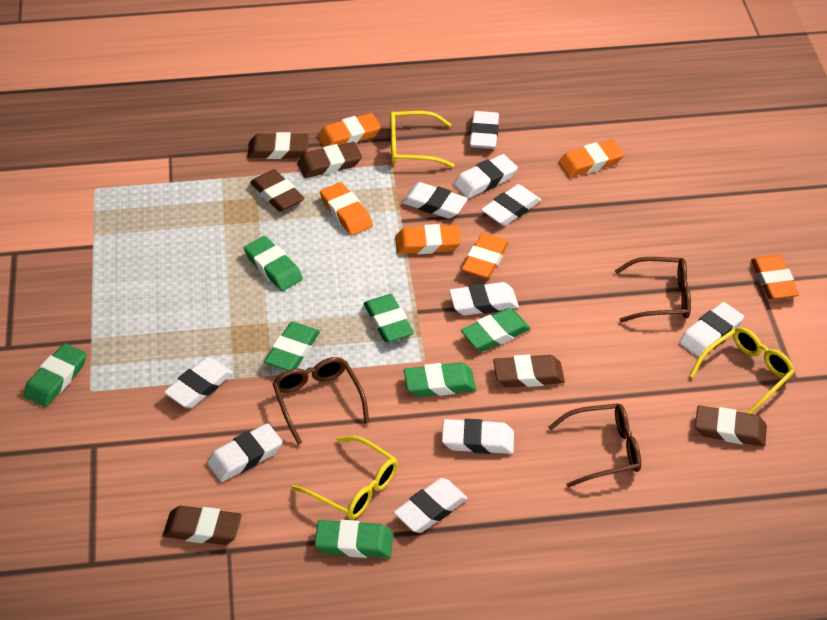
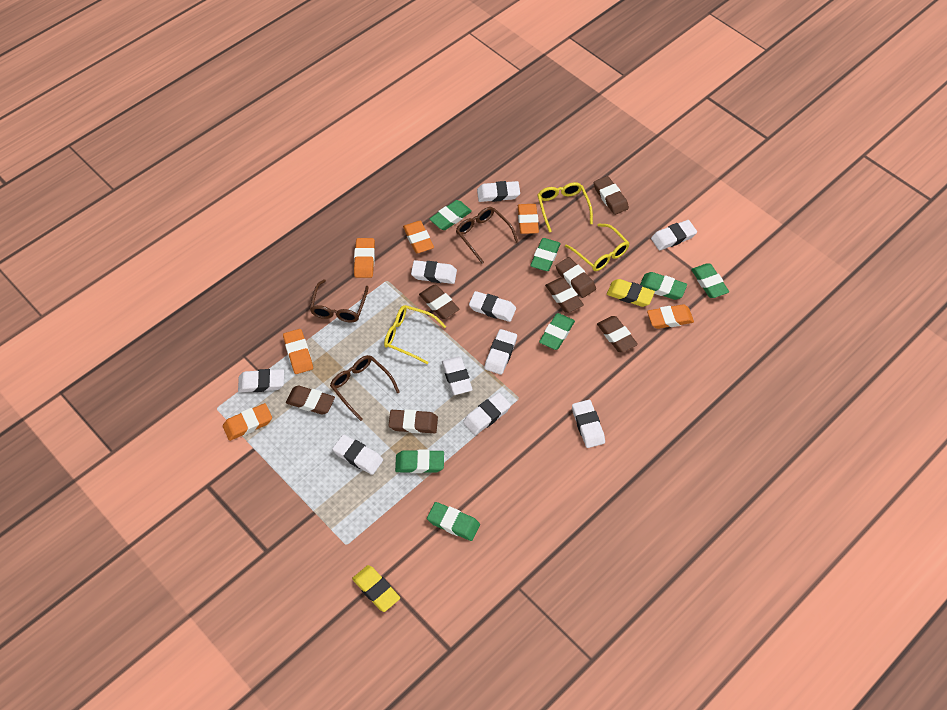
brown eraser: [163,506,242,545] [248,132,309,159] [250,169,304,212] [298,142,362,178] [493,355,565,387] [695,405,767,447] = 6 -> [286,385,335,415] [388,409,438,433] [419,285,460,319] [545,278,584,313] [556,257,596,298] [594,176,629,215] [597,316,638,353] = 7
yellow eraser: none = 0 -> [352,565,400,612] [607,279,655,307] = 2

